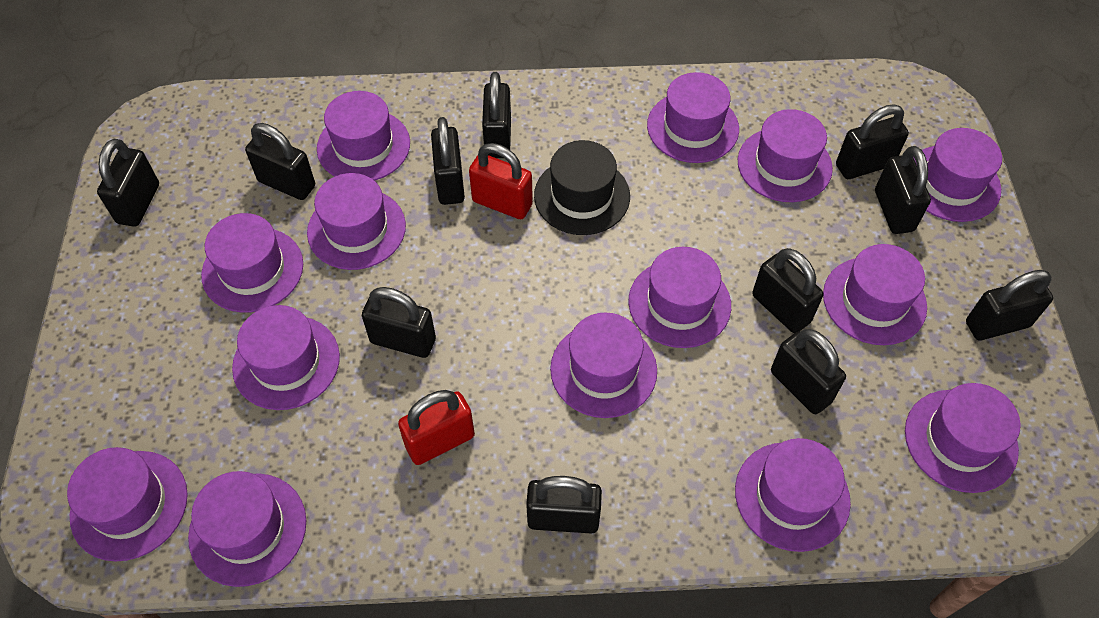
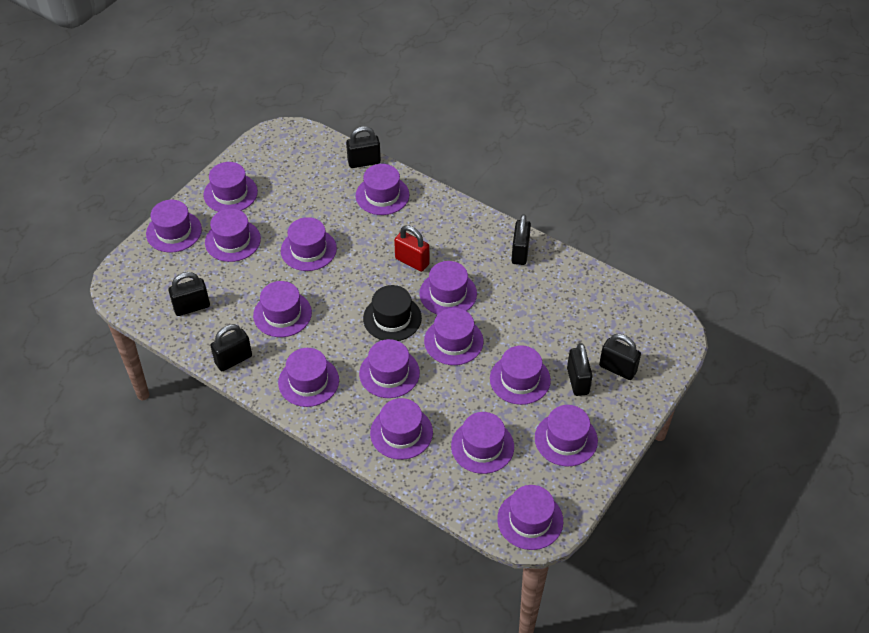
black padlock: [97,139,159,227] [245,123,315,200] [362,287,436,358] [431,117,465,205] [482,72,511,158] [526,476,602,534] [752,248,824,333] [771,329,846,414] [836,104,909,179] [875,146,931,234] [966,270,1053,340] = 11 -> [168,272,210,316] [210,324,252,371] [346,126,381,168] [511,214,531,265] [567,343,593,396] [599,334,641,380] = 6
purple hat: [67,447,188,561] [188,471,306,587] [201,213,303,313] [232,305,340,410] [307,173,406,270] [317,91,410,181] [550,312,657,418] [628,247,731,348] [647,72,739,163] [735,438,851,552] [738,109,833,202] [823,244,927,345] [905,383,1021,493] [913,128,1002,222] = 14 -> [146,200,202,252] [203,162,258,212] [205,209,261,262] [253,281,312,337] [278,348,339,407] [281,217,337,271] [356,164,409,215] [359,339,420,398] [370,398,433,460] [419,261,477,315] [424,308,483,365] [451,412,514,474] [490,345,551,405] [497,485,563,550] [535,405,598,466] = 15
red padlock: [398,390,475,465] [469,143,533,219] = 2 -> [394,225,430,272] = 1

